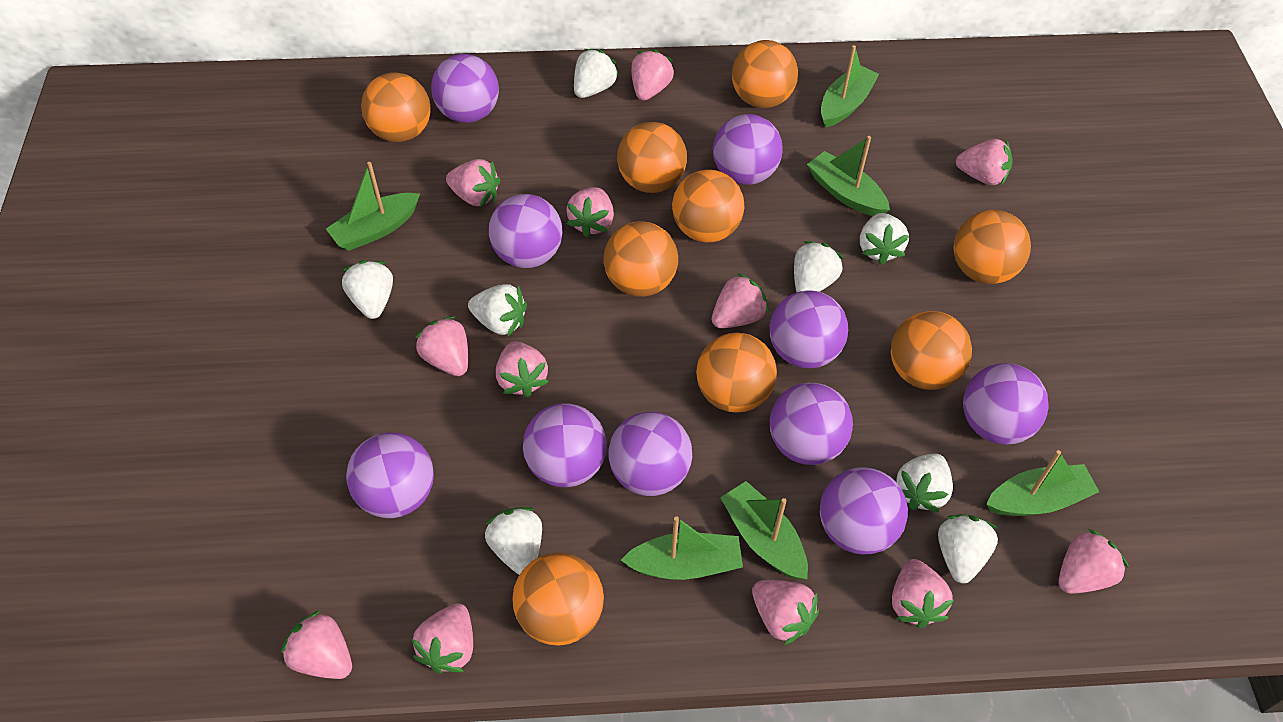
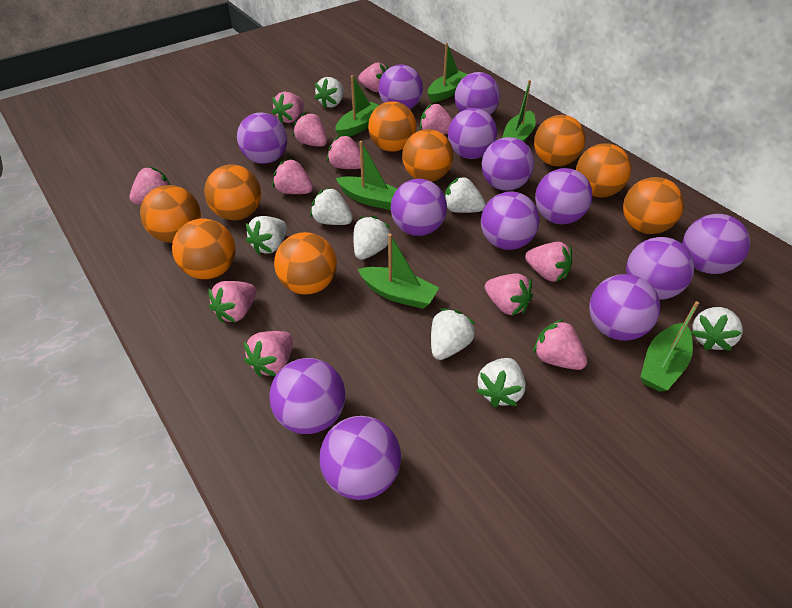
purple ball: [346,433,434,518] [431,54,499,123] [489,194,563,268] [523,403,607,487] [608,412,692,496] [713,114,783,185] [770,290,848,368] [770,382,853,465] [820,467,908,555] [963,363,1049,445] = 10 -> [237,112,287,164] [269,358,346,434] [320,416,401,500] [379,64,423,109] [391,179,447,236] [448,108,497,159] [455,72,500,115] [481,137,534,191] [481,192,540,250] [535,168,593,224] [589,274,660,341] [626,237,694,300] [682,214,750,274] = 13

